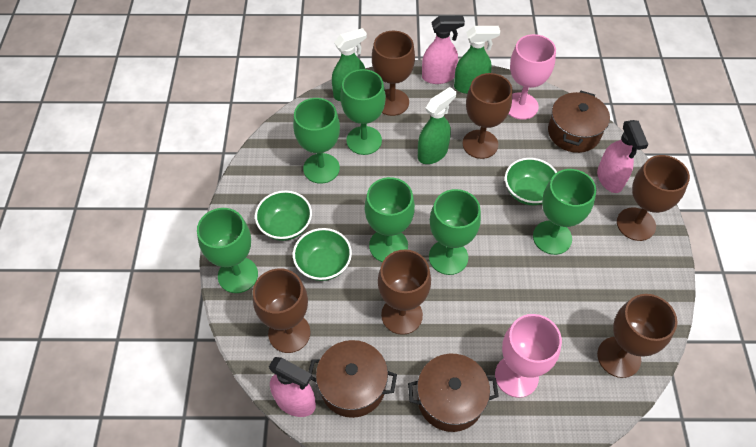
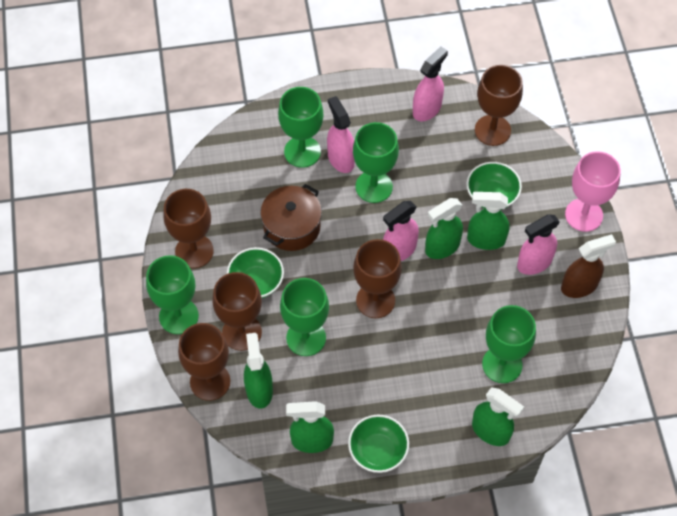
brown goblet: [253,268,311,353] [372,31,415,116] [378,250,431,335] [463,73,512,159] [597,294,677,378] [617,155,690,241] = 6 -> [163,189,214,268] [178,323,230,401] [213,272,262,351] [353,239,402,318] [475,65,523,146] = 5
brown pot: [309,340,397,418] [408,354,499,432] [548,91,610,153] = 3 -> [260,184,322,251] = 1
brown spray bottle: none = 0 -> [561,234,616,298] = 1
green goblet: [197,208,258,293] [293,98,340,184] [340,69,386,155] [365,177,415,262] [429,189,481,275] [533,169,596,255] = 6 -> [146,255,199,334] [278,87,323,168] [280,278,329,356] [353,122,399,203] [482,305,536,383] = 5
green spray bottle: [332,28,367,101] [418,87,456,164] [454,26,500,94] = 3 -> [244,333,273,409] [286,401,334,453] [425,198,463,259] [467,192,510,250] [472,387,524,446] = 5
pink goblet: [495,314,562,398] [509,34,556,120] = 2 -> [565,151,621,232] = 1
pink spray bottle: [269,357,316,417] [422,16,465,84] [597,120,649,193] = 3 -> [327,96,355,173] [383,201,419,261] [413,46,448,122] [517,214,560,275] = 4

